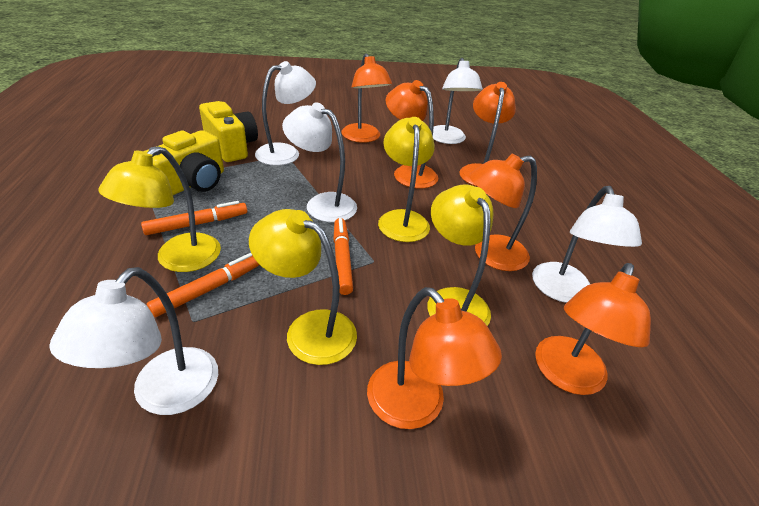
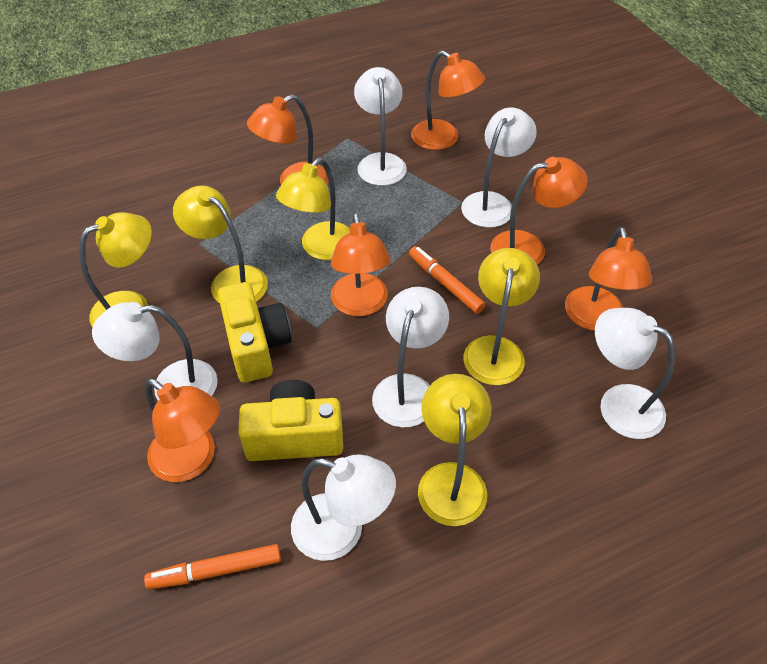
orange marker: [141,201,247,235] [147,253,259,318] [333,218,353,295] = 3 -> [144,544,281,590] [409,246,486,314] = 2
white lamp: [49,267,218,415] [255,61,316,166] [282,102,357,222] [433,58,483,144] [532,186,642,303] = 5 -> [92,302,218,400] [291,454,396,561] [354,67,407,186] [372,287,449,428] [461,108,537,228] [595,308,675,439] = 6
yellow lamp: [98,146,221,272] [249,209,357,365] [378,117,435,242] [427,185,493,326] = 4 -> [79,212,152,327] [173,185,268,303] [276,158,350,260] [418,374,492,526] [463,248,540,385] = 5

